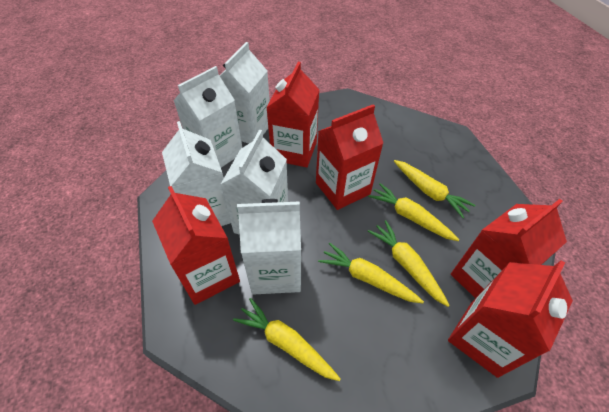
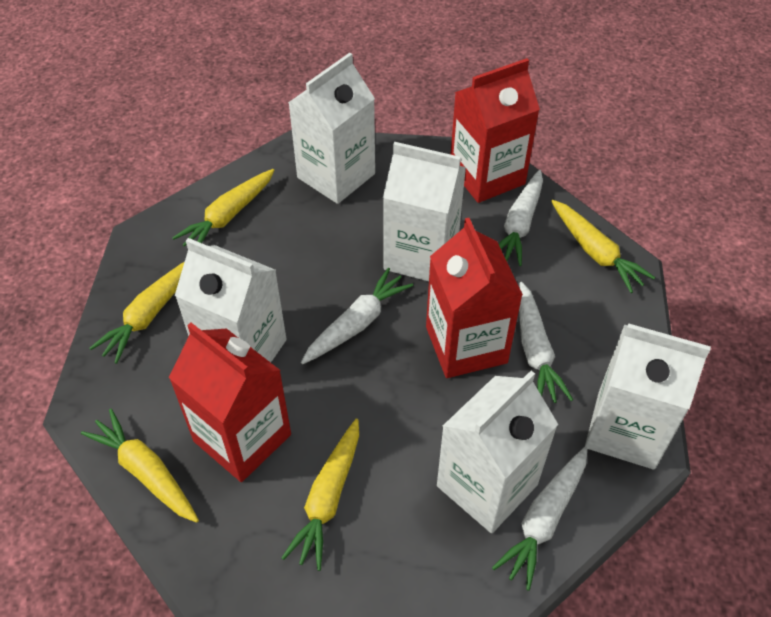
red carton: [152,186,240,305] [266,62,319,167] [316,104,383,210] [448,260,573,378] [451,199,567,298] = 5 -> [169,323,291,482] [426,218,523,378] [450,58,540,203] = 3
white carrot: none = 0 -> [301,268,413,364] [492,447,587,591] [499,170,543,266] [519,282,573,403] = 4

